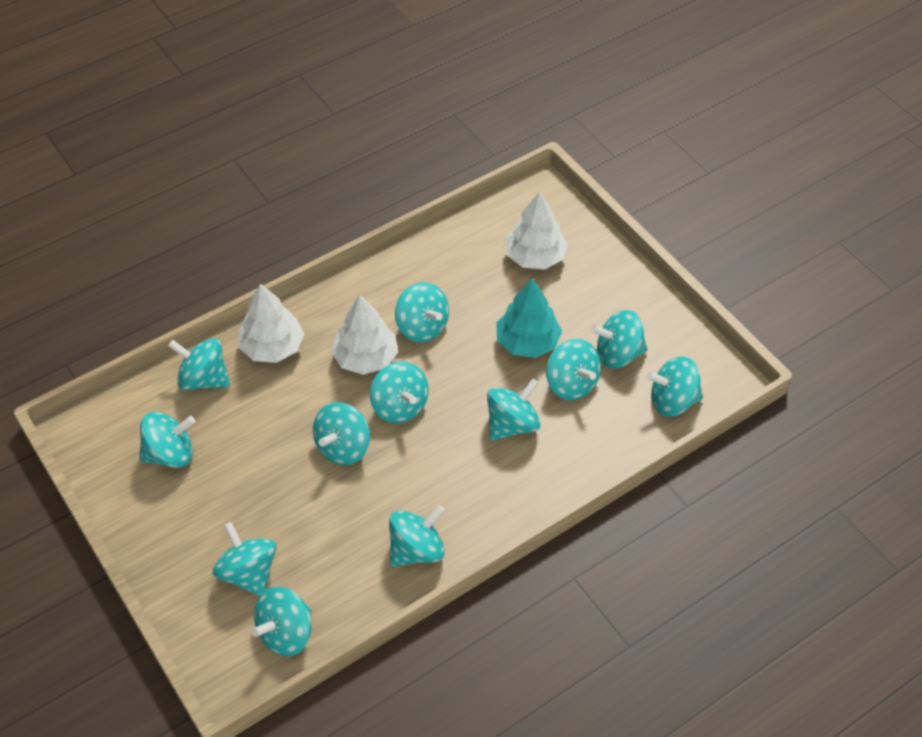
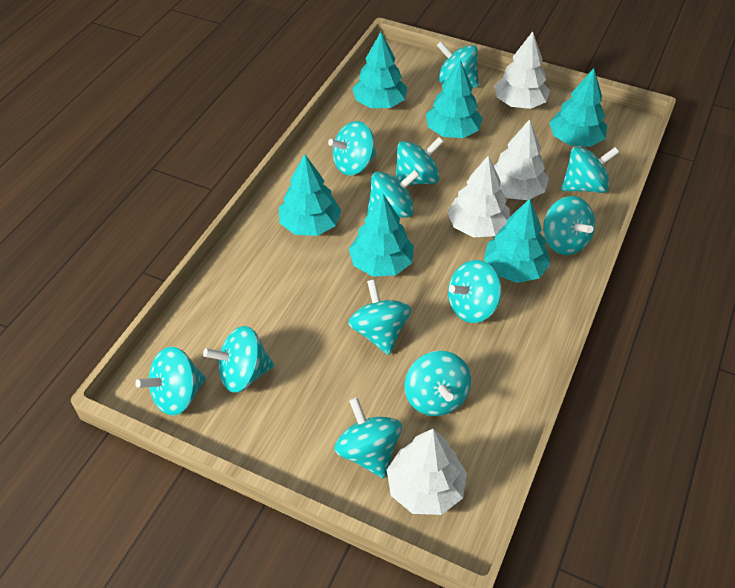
turquoise tree: [496,279,562,358] = 1 -> [279,154,341,236] [349,194,414,277] [352,32,407,108] [426,60,483,138] [484,199,551,283] [549,68,607,147] = 6
white tree: [238,283,304,363] [331,295,398,375] [505,191,568,270] = 3 -> [387,429,467,515] [447,155,510,237] [494,31,550,109] [494,119,549,200] = 4

